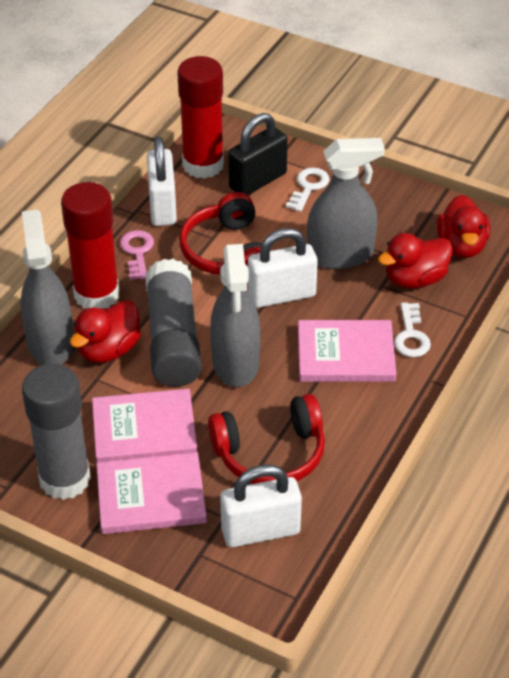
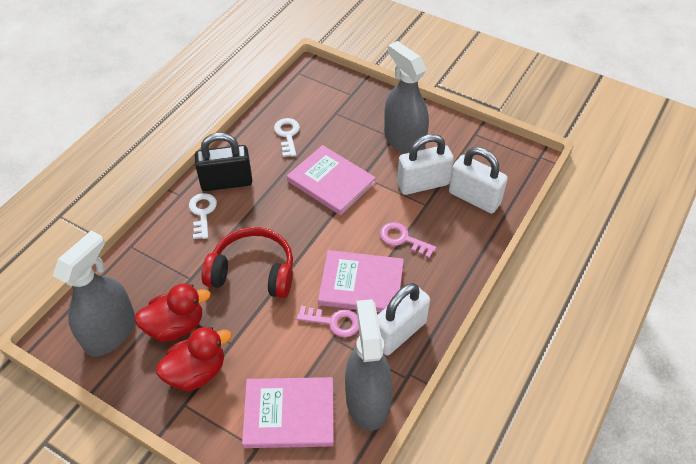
grey glue stick: [22,364,91,500] [146,259,202,387] = 2 -> none = 0
pink key: [120,230,154,280] = 1 -> [296,306,359,337] [380,222,437,258] = 2
red duck: [70,300,141,363] [378,233,453,289] [437,195,490,258] = 3 -> [134,284,211,342] [156,327,232,391] = 2
red glue stick: [61,182,120,309] [177,56,224,179] = 2 -> none = 0
red headphones: [179,192,262,275] [208,394,325,484] = 2 -> [202,227,293,298] = 1

